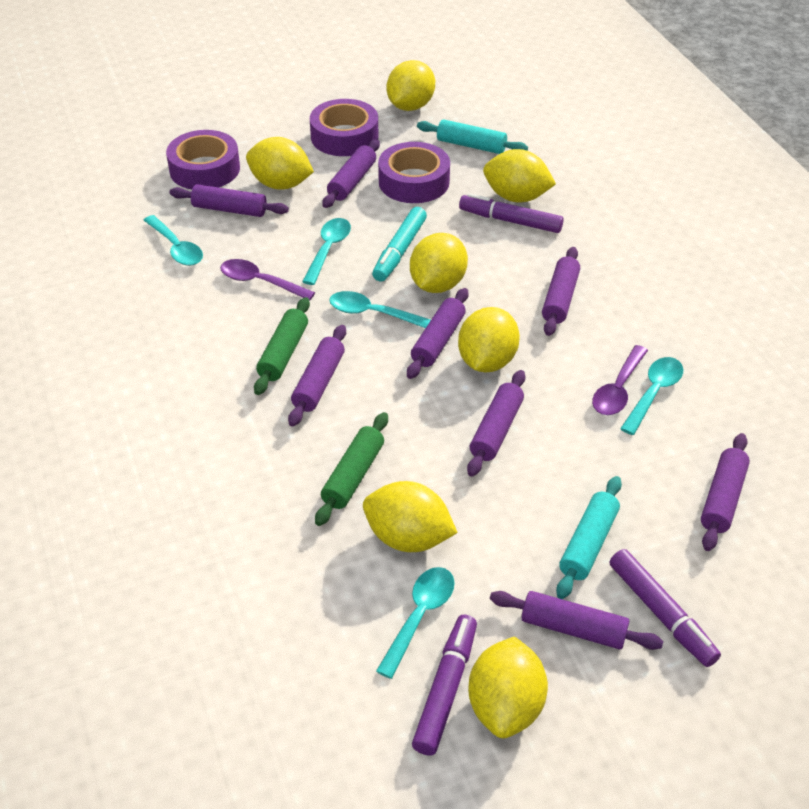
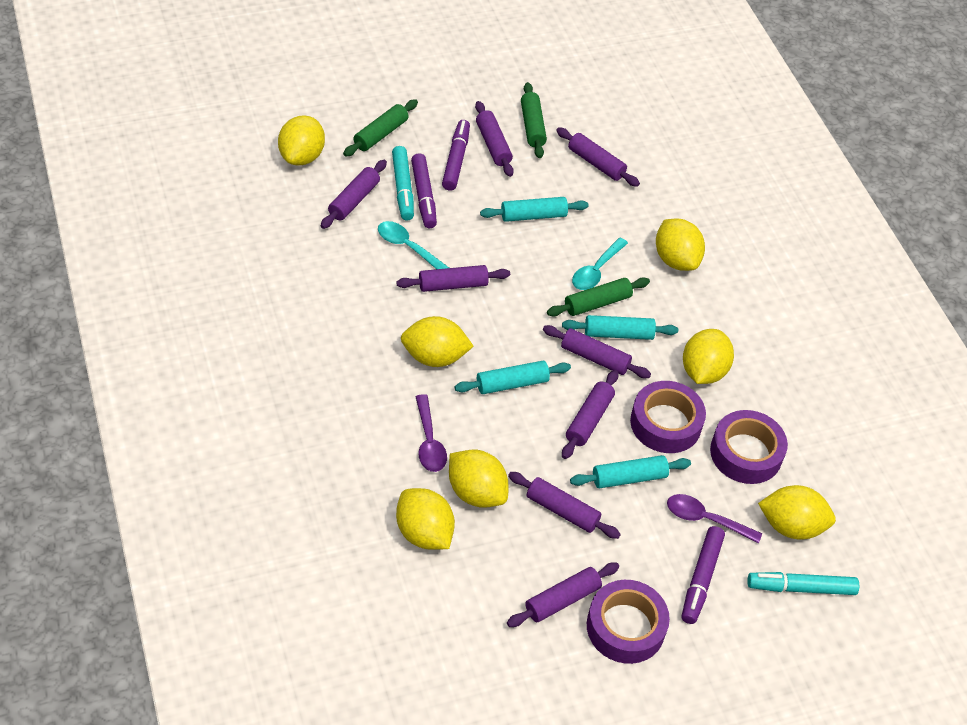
green rolling pin: [254,297,310,395] [315,412,388,526] = 2 -> [343,99,418,157] [521,82,547,158] [547,277,650,316] = 3
turquoise marker: [372,207,427,282] = 1 -> [392,146,414,220] [747,572,859,595] = 2
turquoise rolling pin: [417,119,528,154] [556,476,622,599] = 2 -> [455,361,571,394] [480,197,589,222] [562,315,678,340] [570,455,691,488] = 4
turquoise spoon: [143,215,203,266] [302,218,351,285] [329,291,431,328] [376,567,455,679] [620,357,683,435] = 5 -> [378,221,449,269] [572,238,628,290] = 2

